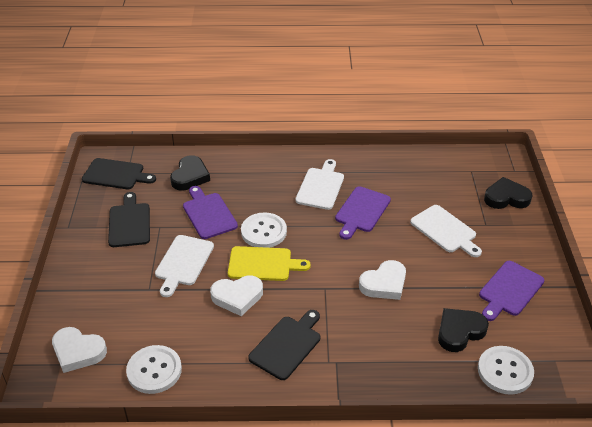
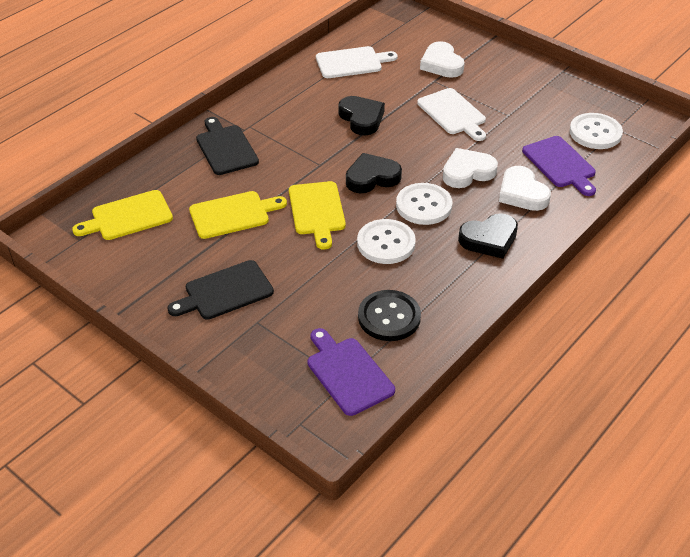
black button: none = 0 -> [358,290,421,341] = 1
black cutting board: [82,158,156,189] [108,192,150,247] [248,310,320,380] = 3 -> [167,260,274,320] [196,117,259,175] = 2
purple cutting board: [183,186,238,239] [335,186,391,240] [479,261,545,321] = 3 -> [308,328,395,416] [522,136,596,196] = 2
white cutting board: [155,235,214,297] [295,159,344,210] [410,205,482,257] = 3 -> [316,46,398,78] [417,88,486,141] = 2
yellow cutting board: [228,246,311,281] = 1 -> [72,190,173,240] [189,191,287,239] [289,181,346,250] = 3

